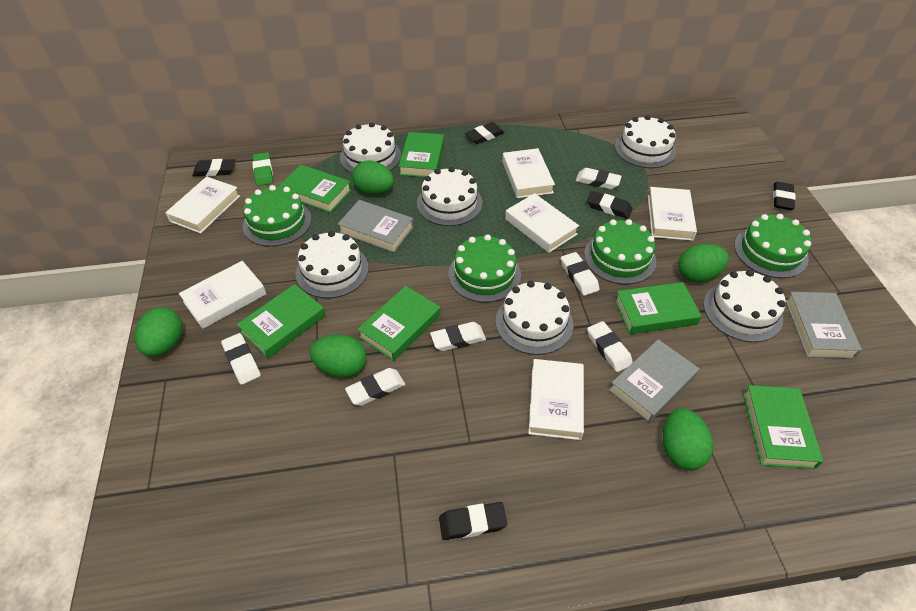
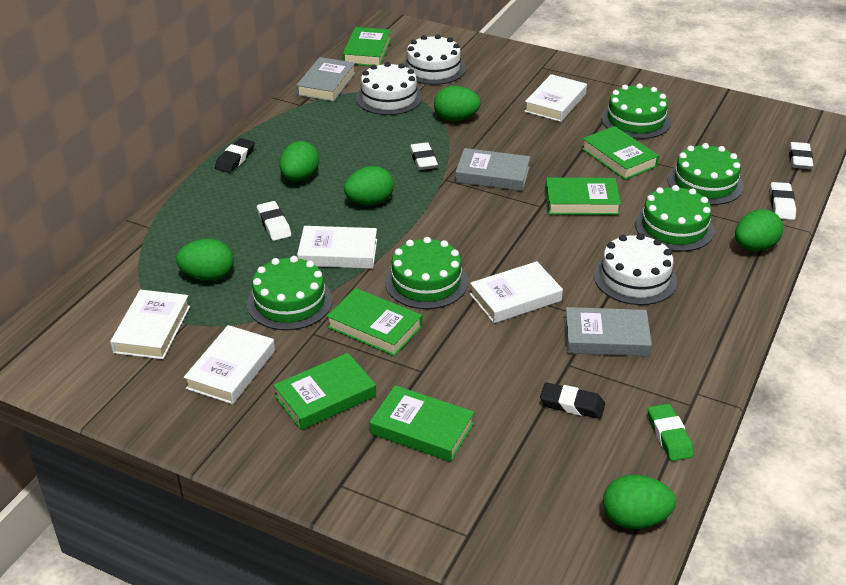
black eraser: [192,159,235,177] [439,502,507,540] [465,122,505,144] [587,191,632,219] [773,182,796,210] = 5 -> [215,138,255,173] [540,383,605,419] = 2
green cake: [243,185,311,247] [448,234,521,302] [584,219,656,285] [734,214,811,278] = 4 -> [247,256,333,330] [385,237,468,309] [601,83,671,139] [635,185,715,252] [668,143,744,205] = 5
green egg: [135,308,182,357] [309,335,366,378] [352,160,394,195] [663,408,713,470] [678,244,729,282] = 5 -> [176,239,234,281] [279,141,319,182] [344,166,394,205] [434,86,481,121] [603,475,676,529] [735,209,783,251] = 6
white book: [165,177,240,234] [179,261,266,329] [502,148,555,198] [505,193,579,253] [528,359,584,440] [648,187,697,241] = 6 -> [110,289,190,359] [184,325,275,404] [297,226,377,269] [470,261,563,323] [524,74,587,122] = 5
white cake: [296,231,369,298] [340,122,401,173] [417,167,482,226] [496,281,573,355] [615,115,676,168] [703,270,786,342] = 6 -> [356,62,423,115] [403,34,466,85] [594,233,677,305] = 3
white eraser: [221,333,261,385] [345,368,405,406] [430,322,486,351] [561,252,599,296] [576,168,622,189] [587,321,633,372] = 6 -> [257,201,291,241] [409,142,438,170] [770,182,796,220] [789,142,813,169] = 4

